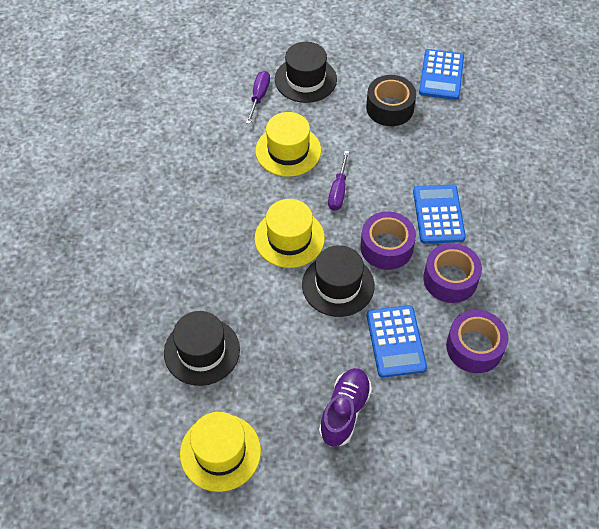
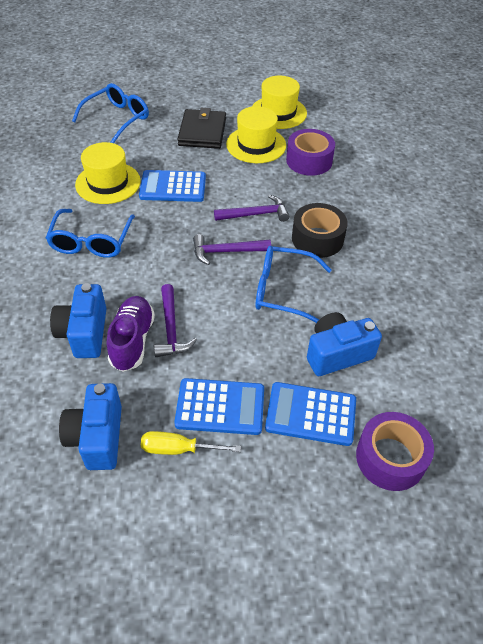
black hat: [164,311,240,386] [275,42,337,103] [302,245,374,317] = 3 -> none = 0
black wallet: none = 0 -> [177,108,226,149] = 1
blue camera: none = 0 -> [50,283,107,358] [59,383,122,470] [307,312,382,376] = 3
blue glasses: none = 0 -> [46,209,135,258] [72,83,149,143] [255,246,332,323] = 3
purple hammer: none = 0 -> [154,284,197,357] [193,234,271,265] [214,195,289,222] = 3
purple screwdriver: [246,71,270,124] [328,151,349,211] = 2 -> none = 0
purple tape: [360,211,416,270] [423,243,482,303] [446,310,508,373] = 3 -> [286,129,335,176] [356,412,434,491] = 2
yellow screwdriver: none = 0 -> [141,431,241,455] = 1

